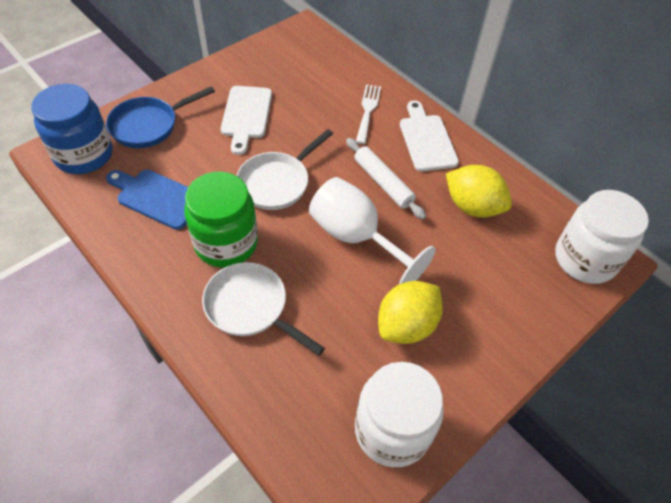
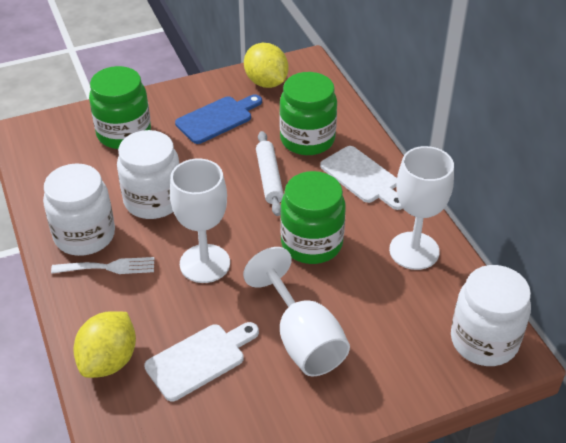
blue jar: [31,84,112,174] = 1 -> none = 0
blue pan: [106,86,215,148] = 1 -> none = 0
green jar: [184,172,258,268] = 1 -> [89,66,151,149] [279,72,337,155] [280,171,346,264] = 3
white goblet: [309,177,436,284] = 1 -> [170,159,230,283] [243,247,350,376] [389,146,454,270] = 3
white jar: [355,362,444,467] [555,190,649,284] = 2 -> [43,163,115,256] [117,130,179,219] [451,265,531,366] = 3
white pan: [202,262,325,356] [237,129,333,210] = 2 -> none = 0

